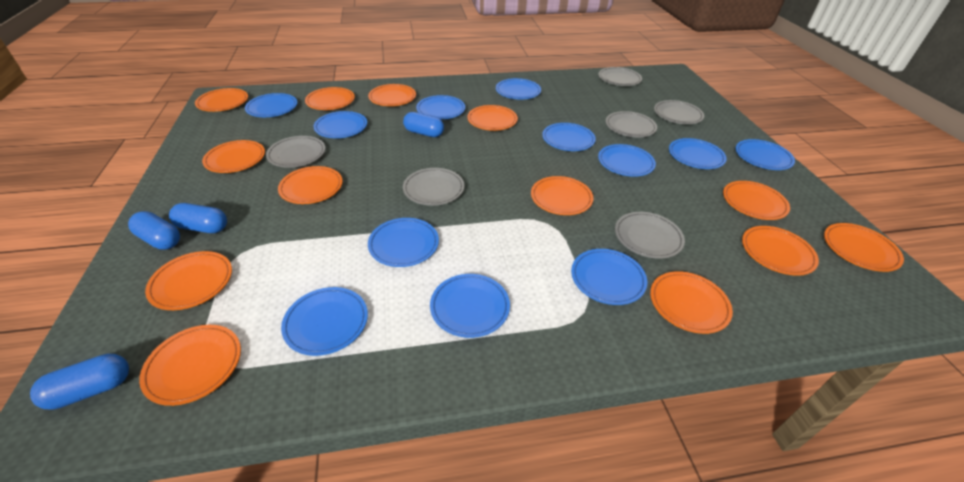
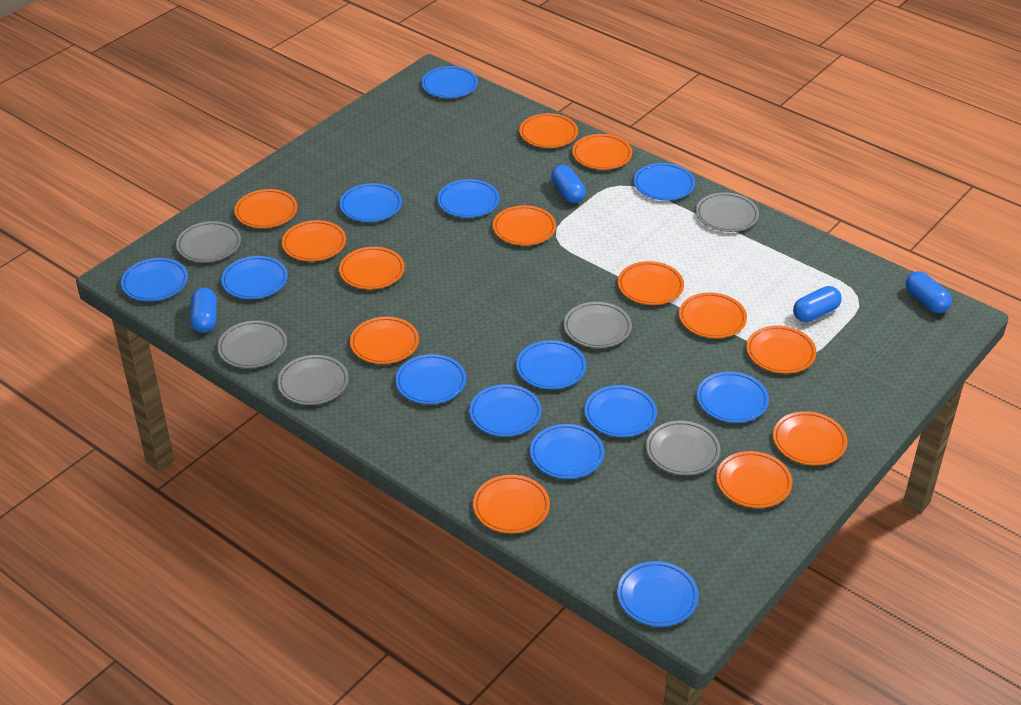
blue plate: [245,93,297,117] [281,287,368,356] [313,111,367,138] [368,218,439,267] [416,95,465,119] [430,274,510,338] [496,78,541,100] [542,123,596,151] [571,249,647,305] [598,144,656,177] [669,138,727,169] [736,139,795,170] = 12 -> [121,258,188,301] [221,256,288,299] [340,183,402,222] [396,354,466,404] [421,66,478,98] [437,179,500,218] [469,384,542,437] [516,340,586,389] [530,424,604,479] [585,385,657,437] [617,561,699,627] [634,163,695,201] [697,372,769,423] = 13

